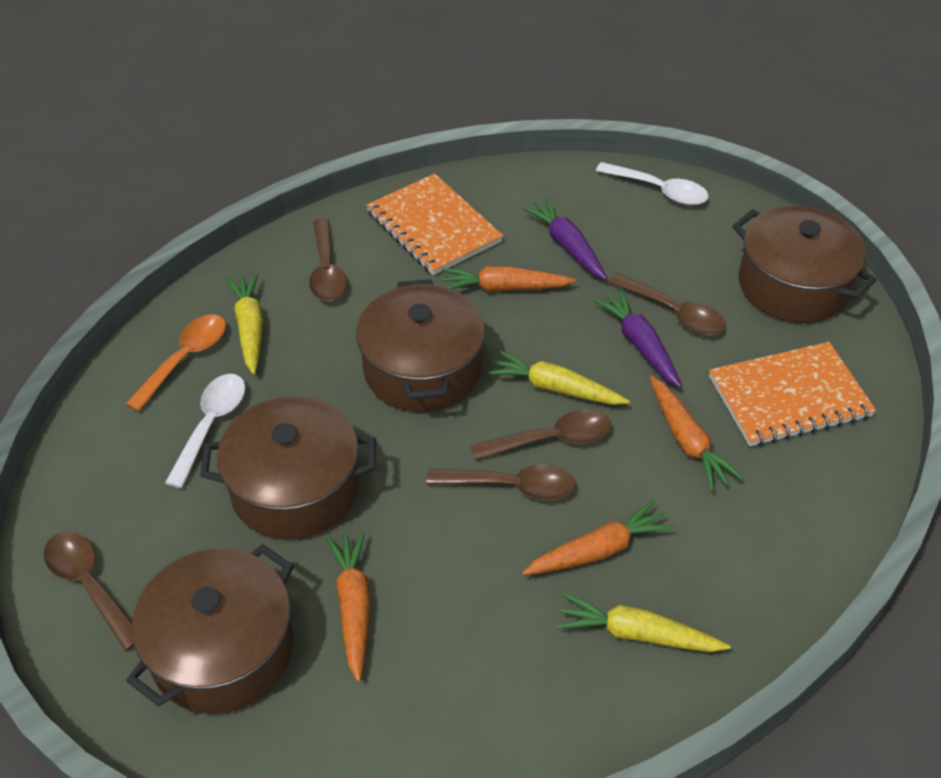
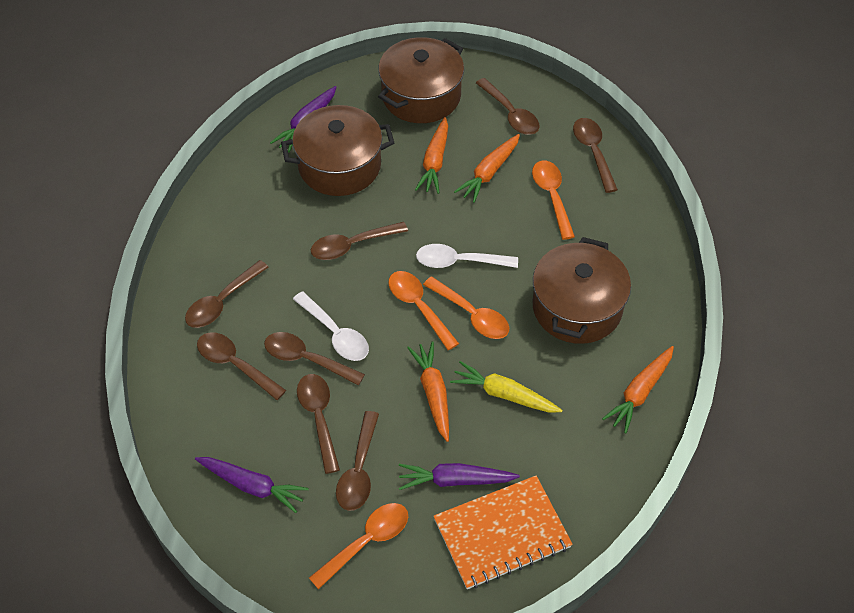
brown pot: [126,544,294,714] [200,396,376,540] [356,279,485,412] [732,205,876,323] = 4 -> [281,105,394,196] [378,37,464,123] [533,237,631,344] = 3
brown spoon: [44,532,134,651] [309,218,347,301] [426,464,576,500] [470,409,612,460] [608,273,726,335] = 5 -> [185,260,269,328] [197,332,286,400] [264,332,365,386] [297,374,340,474] [311,222,408,260] [336,411,379,511] [476,78,539,135] [573,118,618,193] = 8
orange notebook: [366,173,503,275] [709,342,876,446] = 2 -> [433,476,573,589] = 1
orange spoon: [126,314,226,412] = 1 -> [309,503,408,589] [389,271,459,350] [423,277,509,339] [532,161,575,240] = 4
purple carrot: [522,197,607,280] [593,289,682,388] = 2 -> [195,457,309,513] [270,86,337,152] [399,463,520,490] = 3
yellow carrot: [226,273,263,375] [486,350,630,405] [556,593,731,652] = 3 -> [450,361,562,412] = 1

